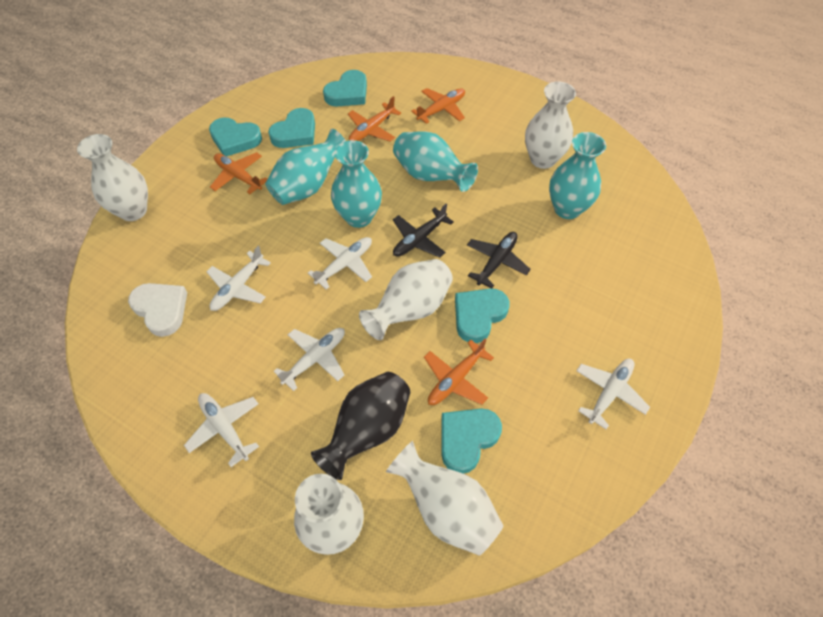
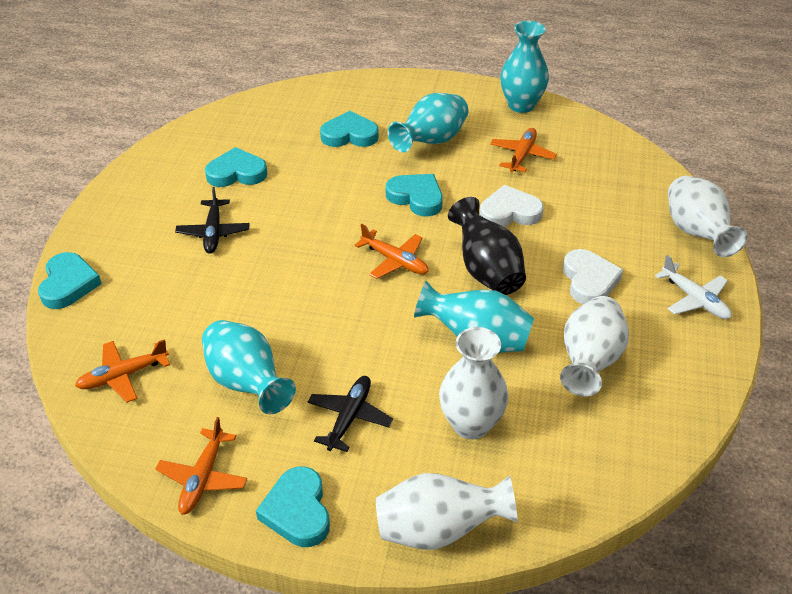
white heart: [128,283,187,337] = 1 -> [480,185,544,227] [563,249,623,304] = 2
white plane: [184,393,259,467] [207,246,271,311] [273,328,345,391] [308,237,372,289] [576,359,650,429] = 5 -> [655,255,732,319] = 1
white vase: [77,134,148,221] [294,474,364,555] [359,259,453,340] [386,441,504,556] [525,81,576,169] = 5 -> [376,473,518,550] [439,327,508,440] [560,296,629,396] [668,176,747,257] = 4

